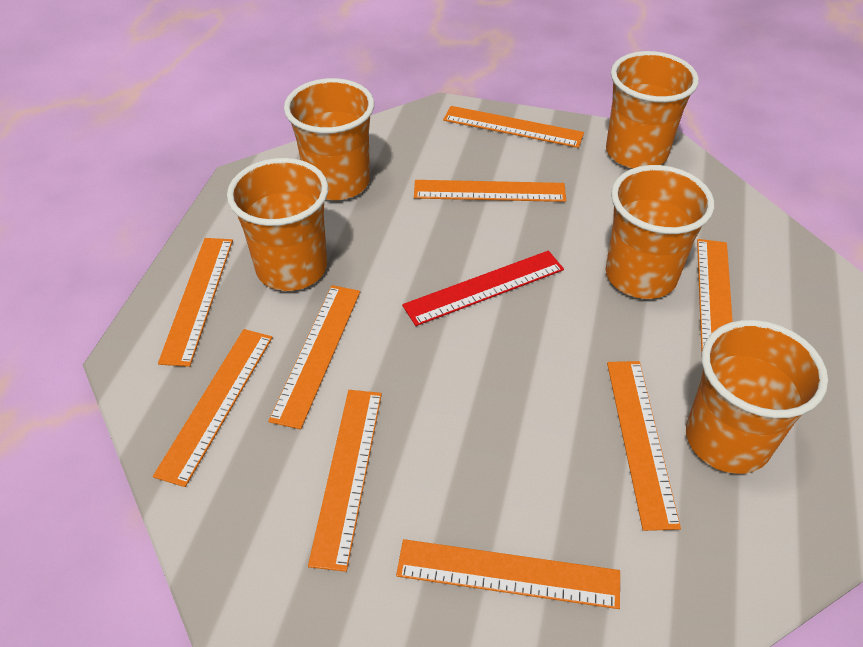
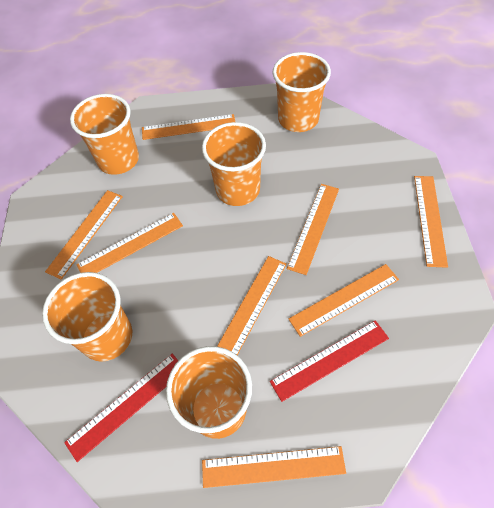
orange ruler: [153,329,273,487] [158,238,233,367] [268,285,360,429] [308,390,382,572] [396,539,620,609] [414,180,566,202] [443,106,584,148] [607,361,681,531] [697,239,733,354] = 9 -> [45,190,123,279] [76,213,183,273] [142,114,235,140] [202,446,346,488] [217,256,287,355] [287,184,339,275] [288,264,399,337] [414,176,448,268] = 8
red ruler: [402,251,564,326] = 1 -> [64,354,178,462] [270,320,389,402] = 2

